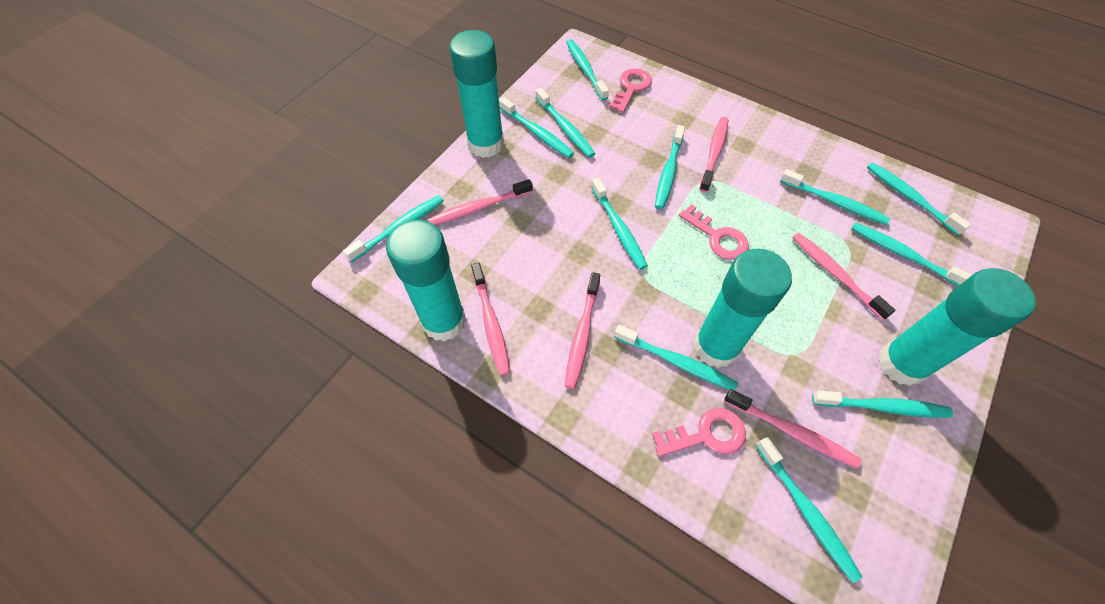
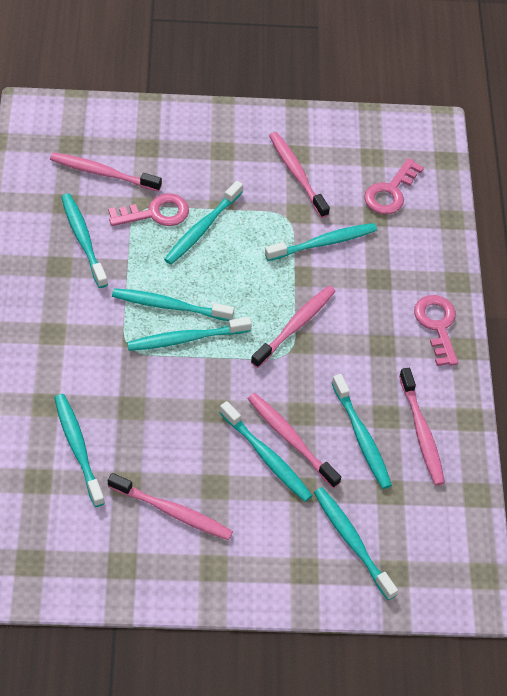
turquoise glue stick: [386,220,466,341] [449,30,504,158] [693,249,792,368] [878,268,1036,386] = 4 -> none = 0
turquoise toothbrush: [343,195,444,262] [499,97,574,158] [535,88,595,158] [566,39,609,101] [591,178,648,270] [614,325,738,390] [655,125,685,209] [755,437,862,583] [780,169,890,225] [812,390,953,418] [852,223,972,286] [867,163,971,235] = 12 -> [54,394,105,507] [61,193,108,288] [112,288,234,321] [127,317,252,351] [164,181,243,265] [219,401,313,502] [265,223,377,261] [314,487,398,600] [332,374,392,489] = 9

